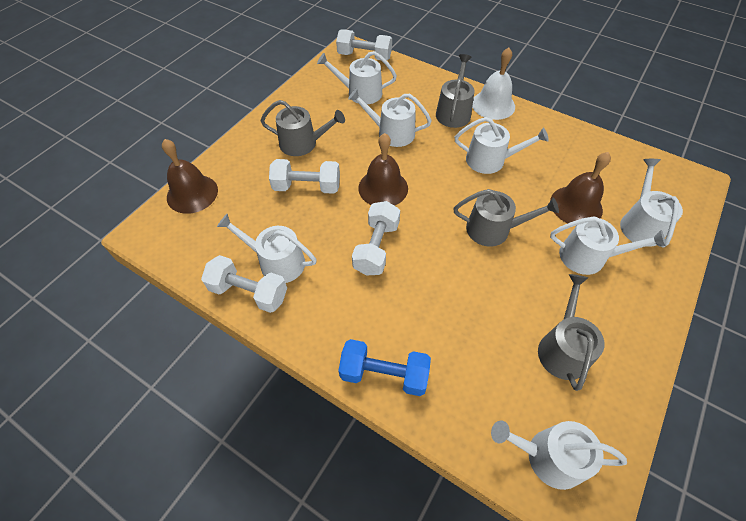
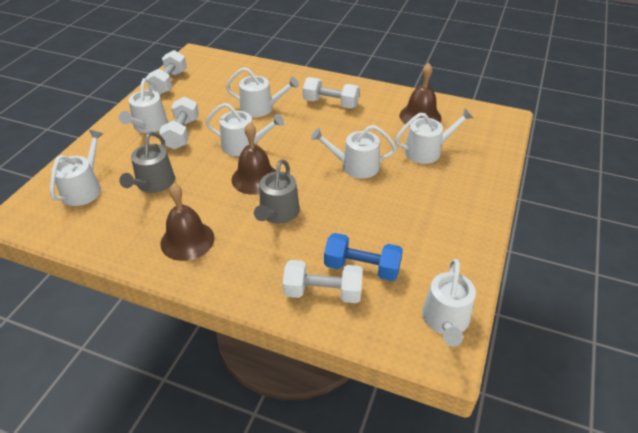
grey watering can: [260,100,345,156] [436,54,474,128] [454,189,559,246] [538,274,605,391] = 4 -> [119,131,175,193] [254,159,300,224] = 2
white bell: [472,48,515,120] = 1 -> none = 0

